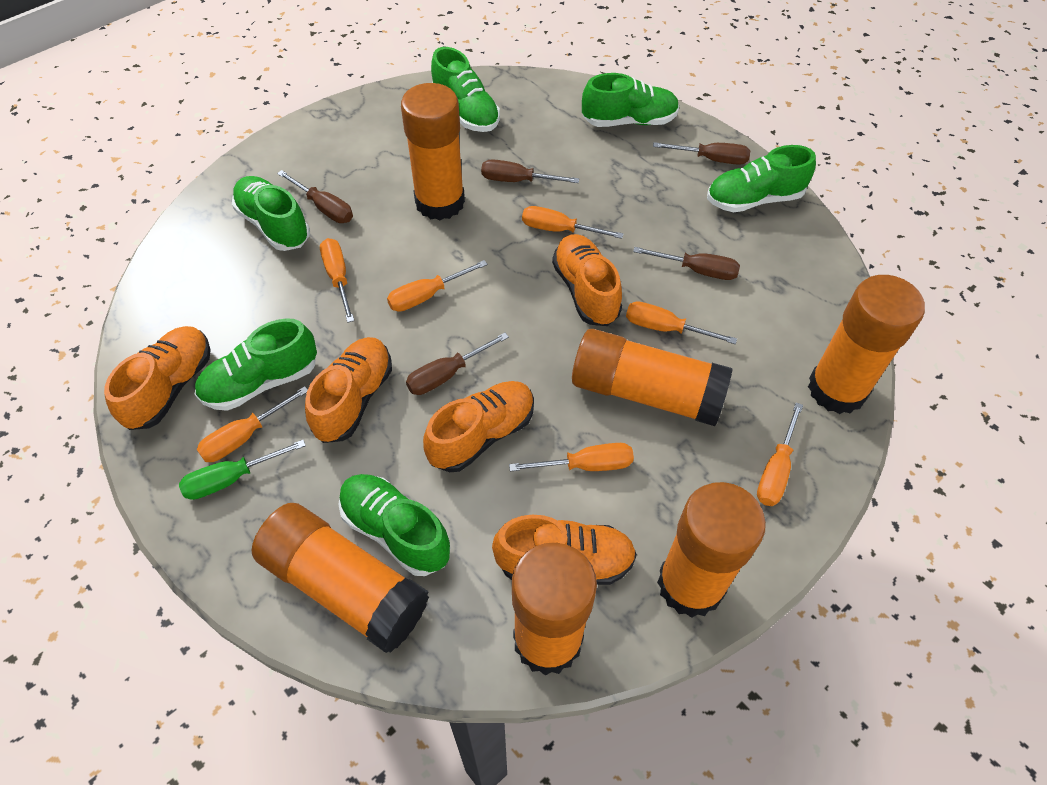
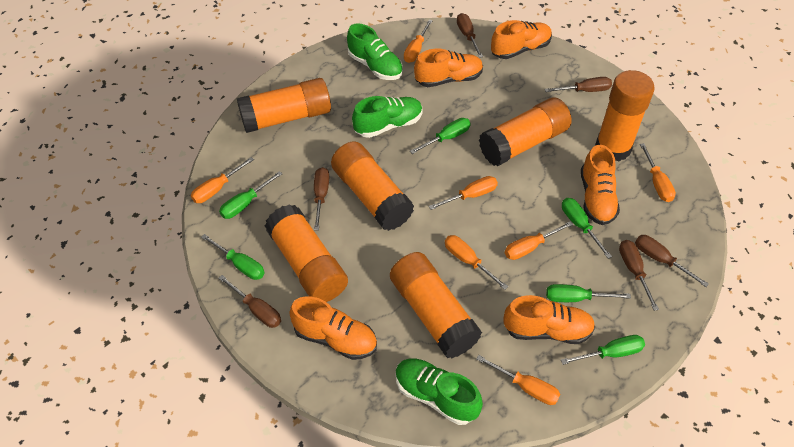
brown screwdriver: [277,170,353,223] [406,333,509,395] [481,159,579,183] [633,247,740,280] [653,142,750,165] = 5 -> [218,275,281,328] [314,167,329,230] [457,13,483,58] [545,77,612,92] [619,240,659,311] [635,235,709,287] = 6
green screwdriver: [179,440,306,500] = 1 -> [201,234,265,280] [219,171,282,219] [410,118,471,154] [546,284,631,302] [561,335,645,365] [562,198,612,259] = 6
green shoe: [195,318,317,411] [232,176,310,251] [338,474,451,576] [431,47,500,132] [582,73,679,127] [707,145,816,213] = 6 -> [347,23,403,80] [352,96,423,138] [395,359,483,425] = 3

